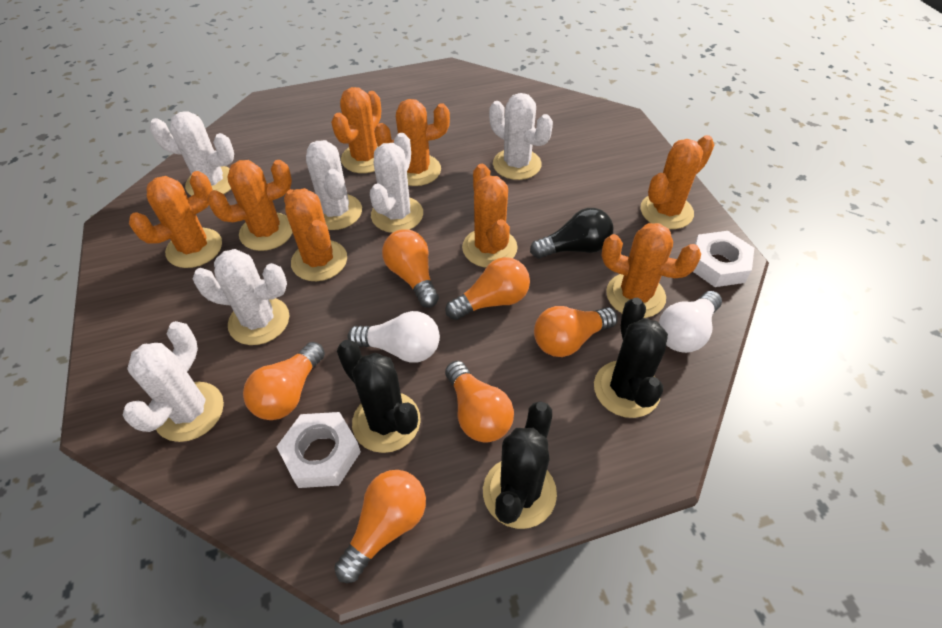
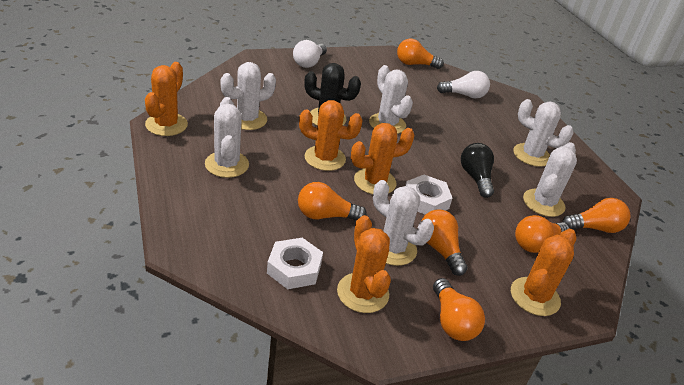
black cactus: [337,340,421,453] [483,401,557,529] [594,298,668,418] = 3 -> [304,63,361,126] = 1
orange cactus: [129,171,222,268] [207,160,293,251] [284,188,347,281] [331,87,381,173] [374,99,450,186] [462,164,518,267] [602,223,701,318] [640,135,714,229] = 8 -> [145,62,188,136] [299,100,363,171] [337,215,391,313] [351,123,415,194] [511,229,576,316] = 5

